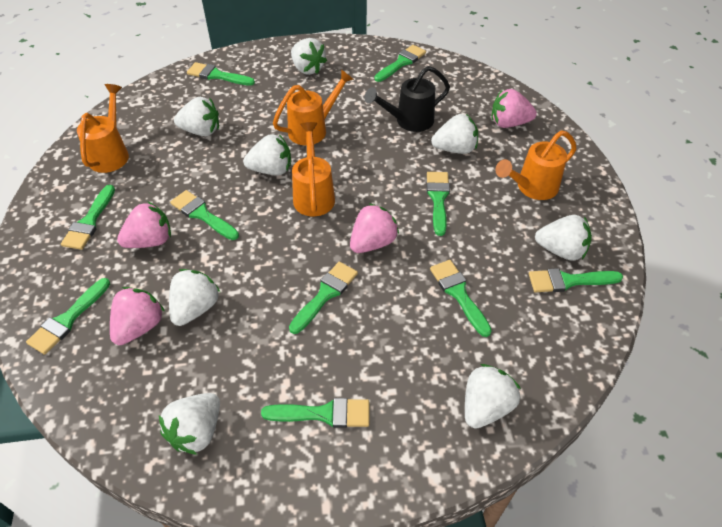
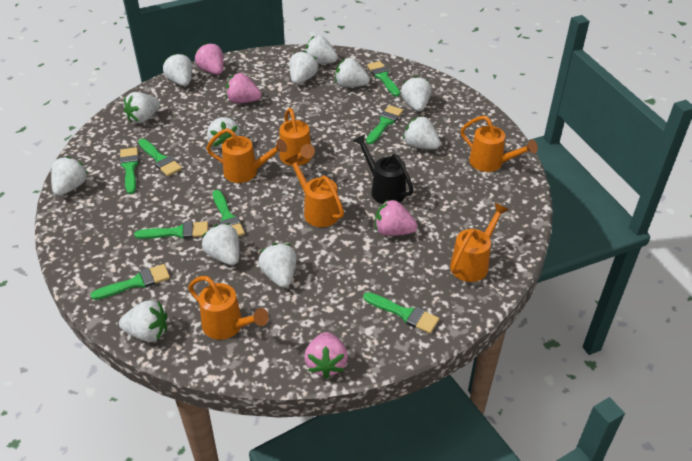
green brush: [26,278,110,355] [61,185,115,250] [170,190,239,240] [187,62,255,86] [261,398,369,428] [289,262,358,334] [374,45,426,82] [427,172,450,236] [430,260,492,337] [529,268,623,292] = 10 -> [90,264,170,300] [120,147,139,194] [134,221,208,239] [138,139,182,176] [213,190,245,236] [363,292,439,334] [366,105,403,144] [367,61,400,97] = 8
orange watering can: [77,84,129,173] [273,69,354,145] [292,122,335,216] [495,130,576,200] = 4 -> [188,276,269,340] [206,128,287,183] [279,108,315,166] [285,154,344,227] [450,203,509,282] [461,116,538,172] = 6
white strawberry: [159,393,220,455] [169,269,220,326] [174,97,219,136] [243,134,291,175] [291,38,327,75] [431,114,478,154] [465,364,521,429] [535,215,592,261] = 8 -> [51,156,88,196] [119,300,167,342] [124,92,160,123] [163,53,193,86] [202,223,239,265] [207,117,240,149] [258,243,297,288] [289,51,318,84] [305,35,338,64] [335,58,370,88] [401,76,432,112] [403,116,441,150] = 12

